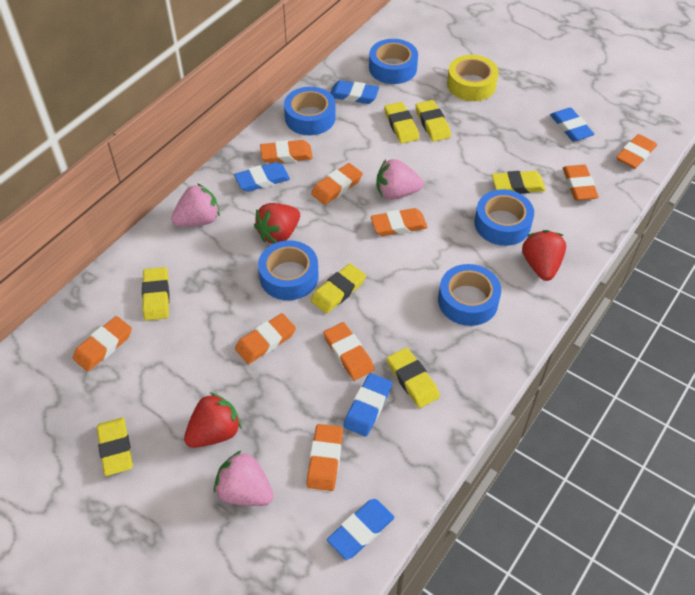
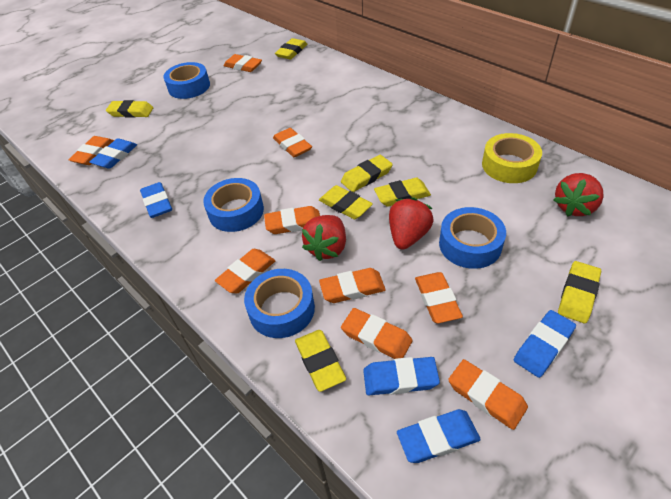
blue tape: [258,240,319,300] [284,87,336,135] [369,39,418,84] [438,264,501,326] [475,189,534,246] = 5 -> [163,62,210,99] [203,178,264,232] [244,269,315,338] [439,207,506,269] = 4
pink strawberry: [171,183,220,227] [214,450,274,506] [376,159,423,200] = 3 -> none = 0

